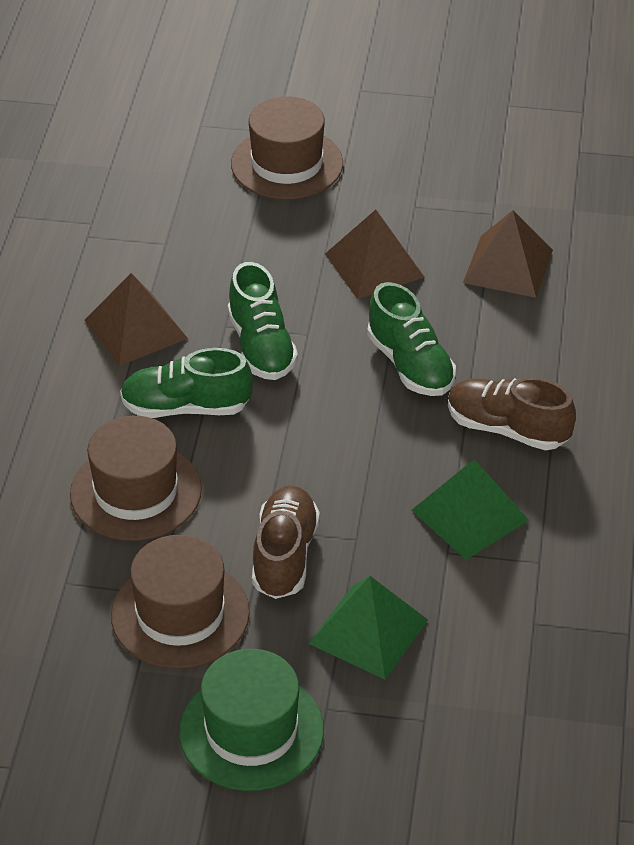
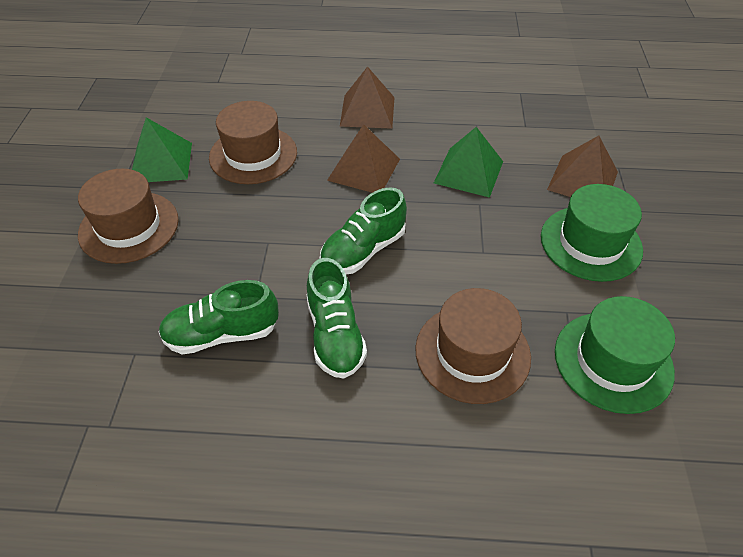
brown shoe: [252,486,320,599] [448,377,576,450] = 2 -> none = 0
green hat: [179,649,324,791] = 1 -> [541,184,643,282] [555,296,675,414] = 2

